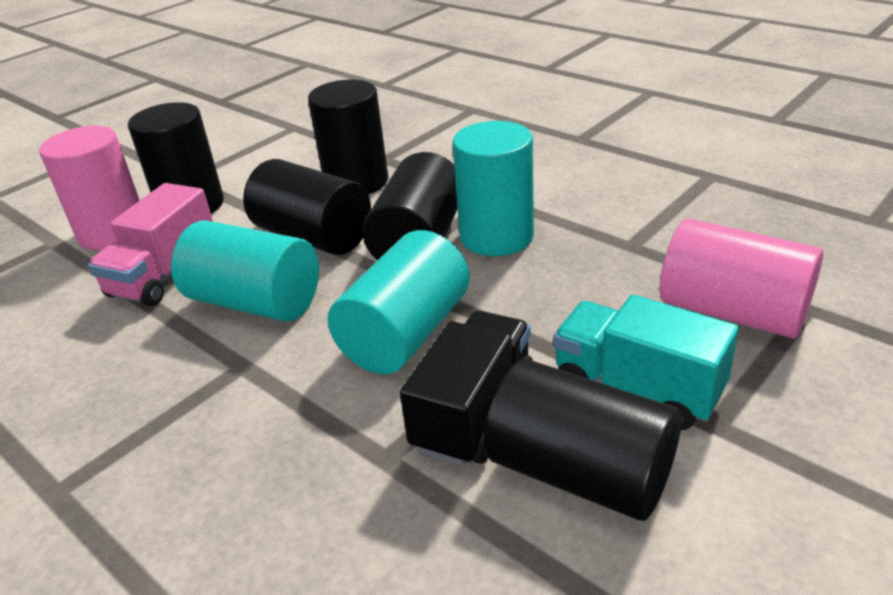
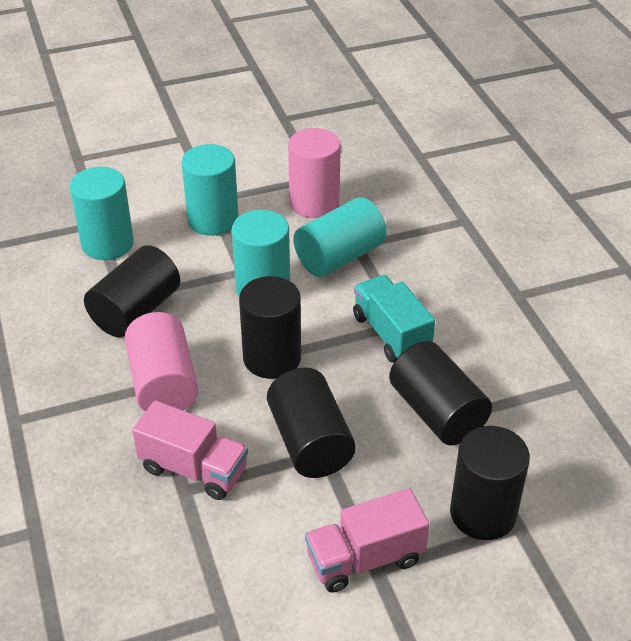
black truck: [400,310,533,467] = 1 -> none = 0
pink truck: [88,183,213,306] = 1 -> [132,401,248,500] [305,489,429,593] = 2
turquoise cylinder: [171,220,319,322] [328,230,470,374] [452,121,534,256] = 3 -> [70,167,134,260] [181,144,239,236] [232,210,290,296] [293,197,387,277] = 4

